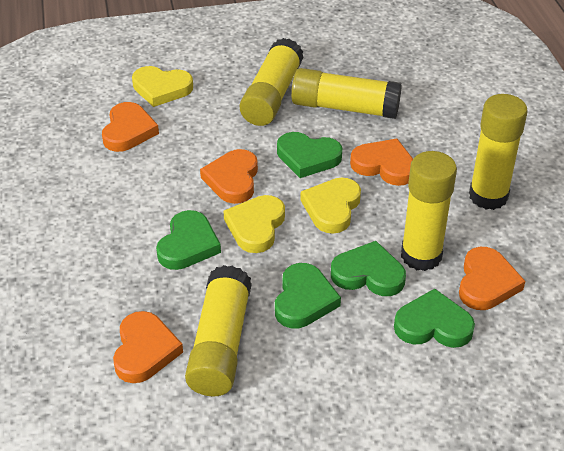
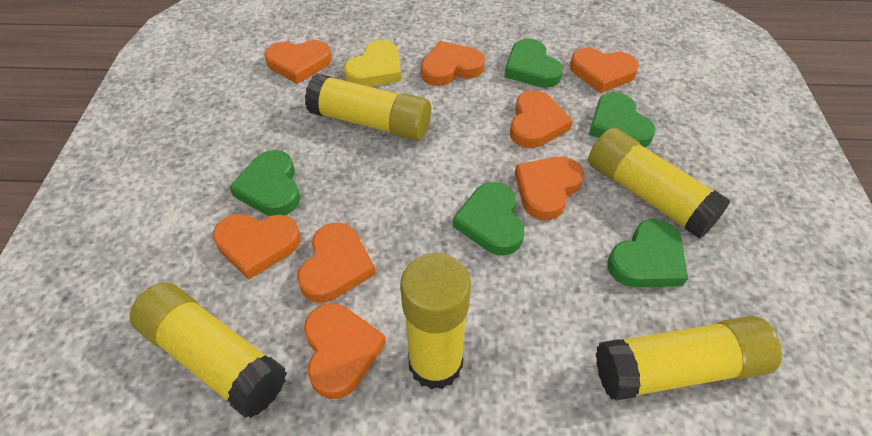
orange heart: [102,102,159,152] [113,311,183,383] [200,149,258,204] [350,139,413,186] [459,247,525,310] = 5 -> [213,214,300,280] [264,40,332,84] [297,223,376,303] [304,303,386,399] [421,41,485,86] [510,90,573,148] [515,157,584,220] [570,48,639,93] = 8
yellow heart: [132,66,193,107] [224,195,285,253] [301,177,361,234] = 3 -> [344,40,401,87] = 1

